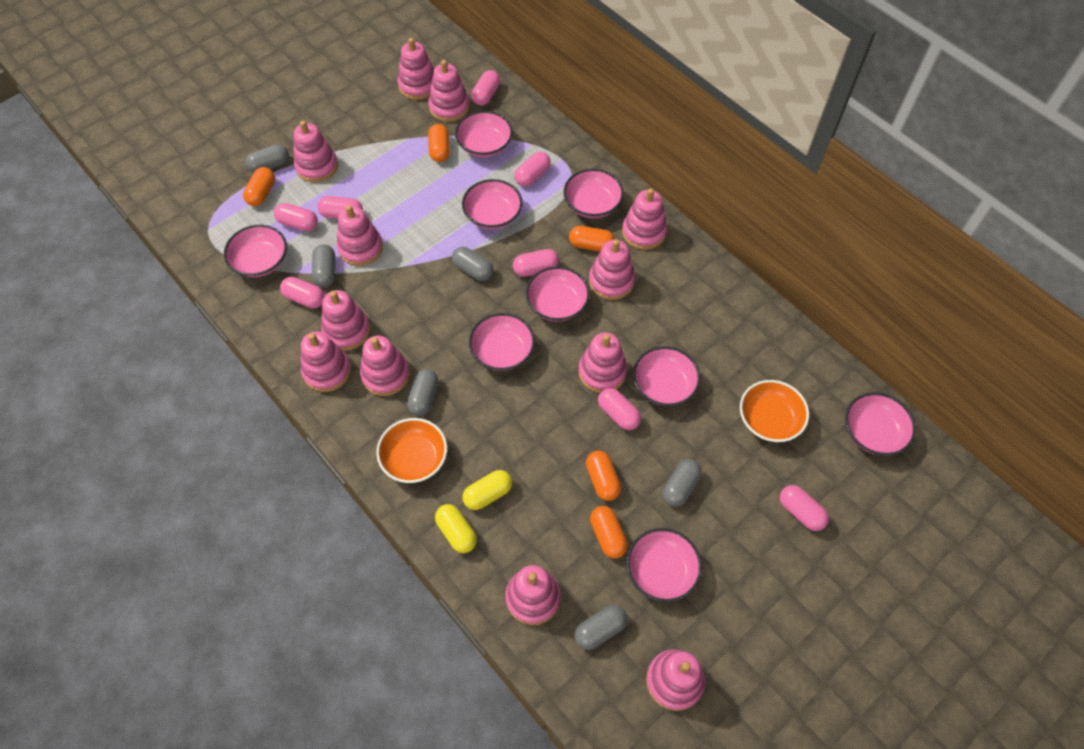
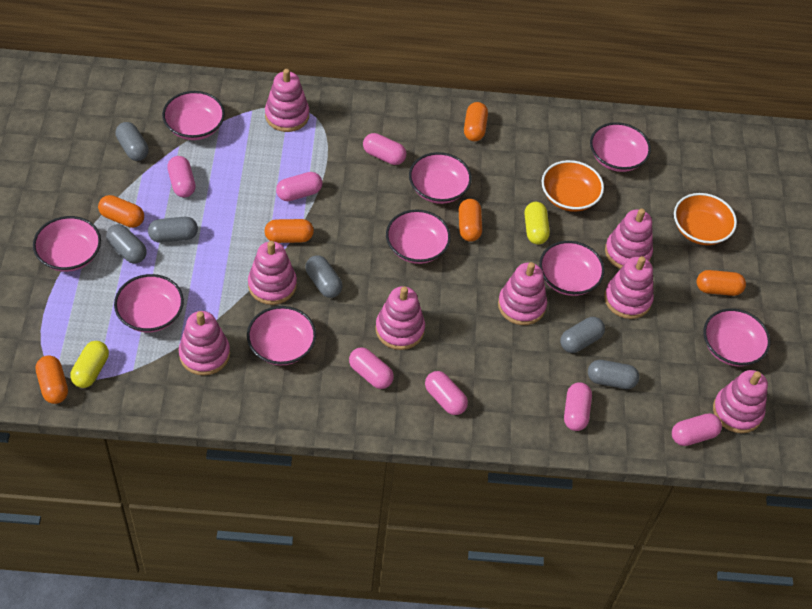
orange capsule: [243,167,275,206] [428,124,450,162] [569,226,615,252] [586,451,621,501] [590,506,628,558] = 5 -> [36,355,68,404] [98,195,144,228] [264,219,314,243] [459,199,482,242] [464,102,488,141] [697,270,746,296] = 6
pink capsule: [274,203,318,231] [280,277,325,308] [317,196,363,219] [471,70,500,106] [513,249,559,277] [514,152,551,187] [598,388,641,430] [780,485,829,531] = 8 -> [167,156,196,197] [276,172,322,201] [349,347,394,389] [363,133,406,165] [425,371,468,415] [564,382,592,431] [672,413,722,446] = 7
pink stacking toy: [294,121,338,183] [301,332,351,392] [321,290,370,351] [337,205,383,266] [360,336,410,396] [397,38,434,100] [428,60,470,122] [506,565,561,625] [578,332,627,393] [589,239,635,300] [622,188,667,250] [646,649,705,711] = 12 -> [179,311,230,376] [248,241,297,305] [265,69,309,132] [375,286,425,350] [498,262,547,325] [604,256,654,319] [605,209,653,269] [713,370,768,433] = 8

